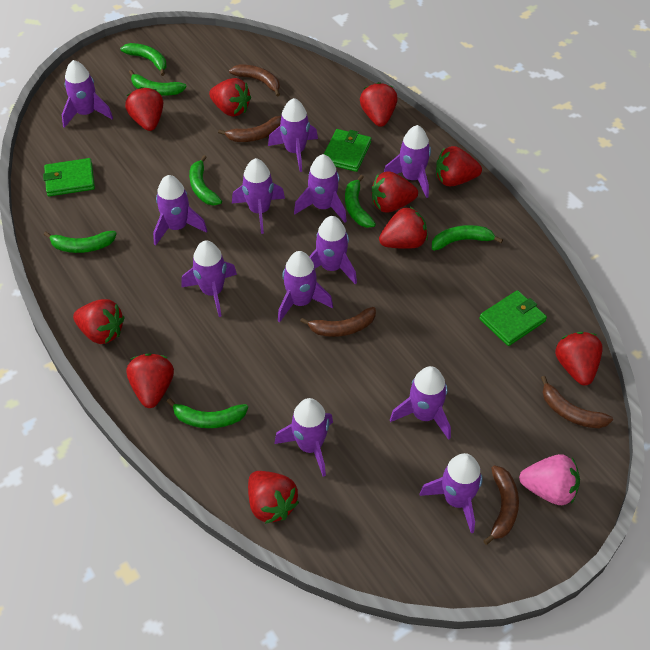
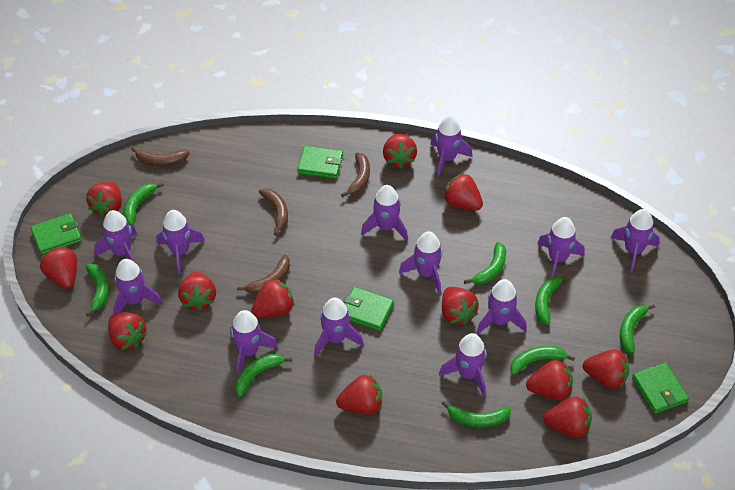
brown banana: [218,116,281,142] [229,64,280,97] [300,307,376,337] [483,465,519,545] [541,376,613,428] = 5 -> [131,147,190,166] [237,255,290,294] [259,188,288,235] [341,153,370,197] = 4
green banana: [44,231,117,253] [120,43,167,76] [129,70,187,96] [167,398,248,428] [189,155,222,205] [345,175,376,228] [432,225,503,251] = 7 -> [85,264,109,317] [123,182,164,226] [235,354,292,397] [442,401,511,427] [464,242,506,284] [510,346,575,375] [535,275,569,325] [620,304,655,354] = 8
green wallet: [43,158,95,196] [324,129,371,172] [479,290,547,346] = 3 -> [31,213,82,255] [297,146,343,179] [344,287,394,331] [632,362,689,414] = 4
pink strawberry: [519,454,580,505] = 1 -> none = 0
red strawberry: [73,299,125,344] [125,87,163,131] [127,353,174,408] [209,78,251,117] [248,471,299,524] [360,82,398,127] [372,171,418,212] [379,207,428,249] [436,146,482,186] [555,332,603,385] = 10 -> [40,247,77,289] [86,181,122,218] [108,312,148,350] [178,272,216,311] [251,278,295,318] [336,375,382,415] [383,133,417,169] [442,287,479,325] [443,173,483,210] [526,360,573,400] [543,397,592,438] [583,349,629,389] = 12

